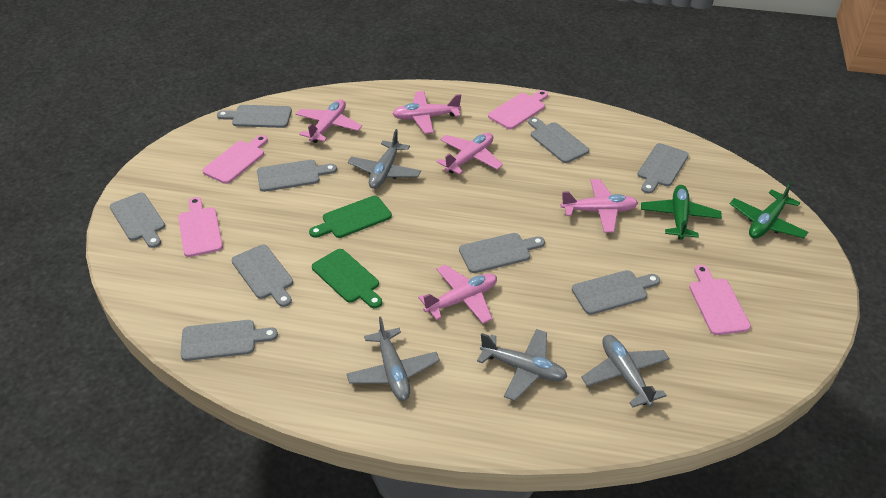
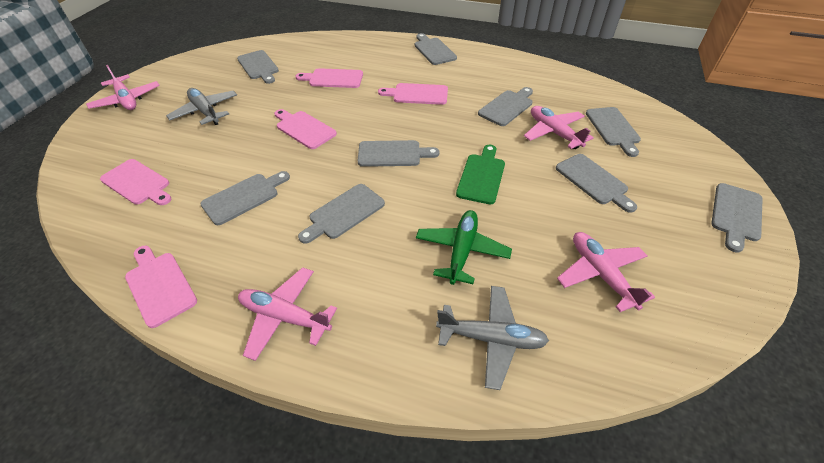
green cutting board: [309,196,392,238] [312,249,382,308] = 2 -> [456,145,505,204] = 1
green plane: [641,185,722,240] [730,182,808,239] = 2 -> [416,210,512,285] = 1
grey plane: [346,317,440,401] [348,129,421,189] [477,329,567,401] [581,335,670,408] = 4 -> [166,88,237,125] [436,286,549,390] = 2
pink cutting board: [178,197,223,257] [202,135,267,184] [488,90,548,129] [689,265,751,335] = 4 -> [100,159,171,205] [125,246,197,328] [274,109,337,149] [295,68,363,88] [378,83,448,105] = 5
pink plane: [296,99,362,143] [392,91,461,134] [418,265,497,324] [437,133,503,175] [561,179,638,233] = 5 -> [86,65,160,110] [238,267,337,361] [524,106,594,149] [557,232,655,312] = 4

